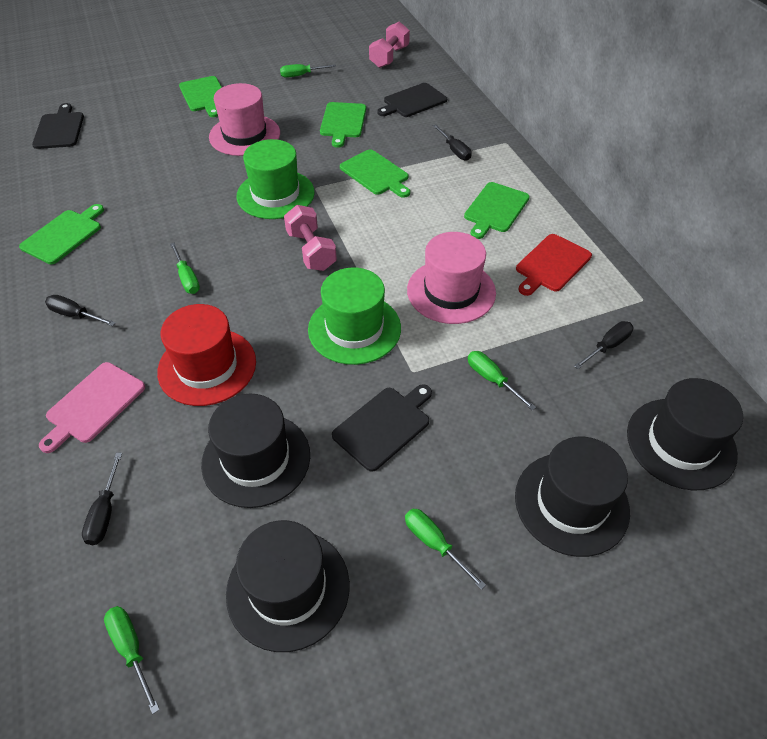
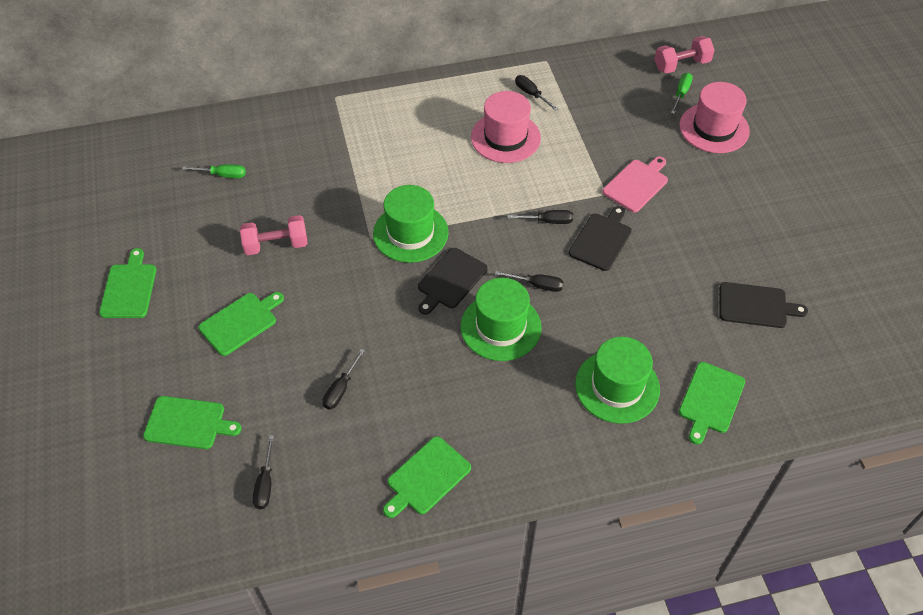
black hat: [201,394,310,508] [226,520,350,652] [515,437,630,557] [627,378,743,490] = 4 -> none = 0
black screwdriver: [45,295,116,326] [82,453,122,545] [433,124,472,161] [574,321,633,369] = 4 -> [253,435,274,509] [323,349,365,410] [495,271,564,292] [507,210,573,224] [515,75,558,111] = 5
green hat: [237,139,315,219] [308,267,401,365] = 2 -> [373,185,449,263] [461,278,542,361] [575,337,660,424] = 3
green screwdriver: [104,606,160,714] [170,243,200,294] [280,64,336,78] [405,509,486,590] [468,351,536,411] = 5 -> [182,164,246,178] [671,73,693,114] = 2
red cutting board: [516,234,592,296] = 1 -> none = 0
red hat: [157,304,256,406] = 1 -> none = 0

